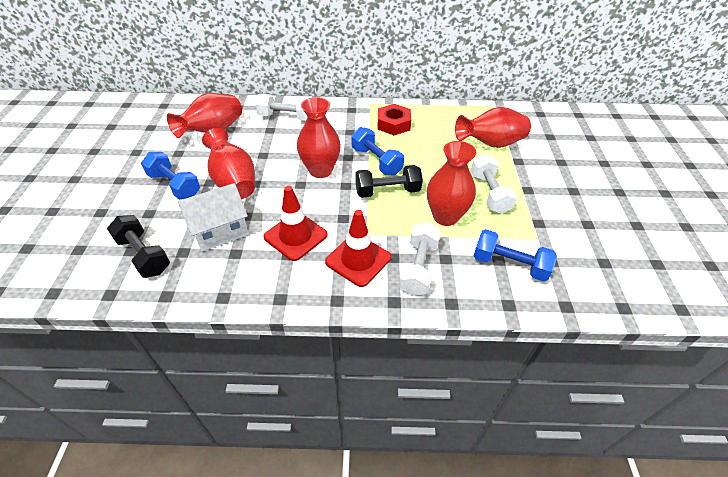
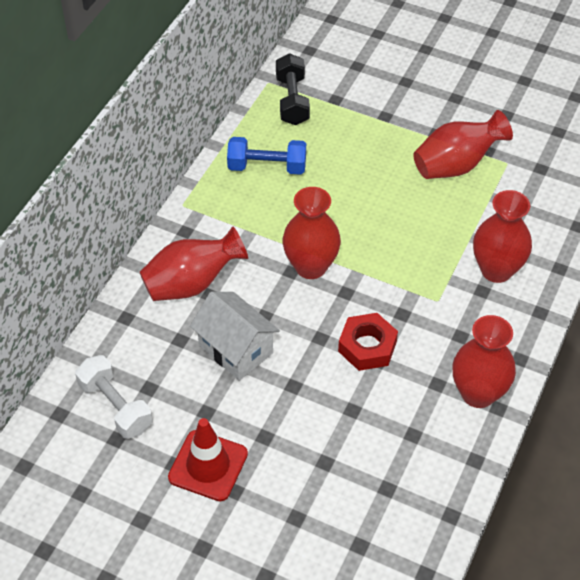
black dumbbell: [107,215,170,278] [355,165,423,198] = 2 -> [276,53,310,125] = 1
blue dumbbell: [141,152,200,200] [352,127,404,175] [474,229,557,282] = 3 -> [227,137,306,175] = 1
red traffic cone: [264,186,327,261] [325,210,391,287] = 2 -> [168,418,248,501] = 1
white dumbbell: [255,94,307,121] [399,222,441,296] [471,153,517,214] = 3 -> [75,355,153,439] = 1

